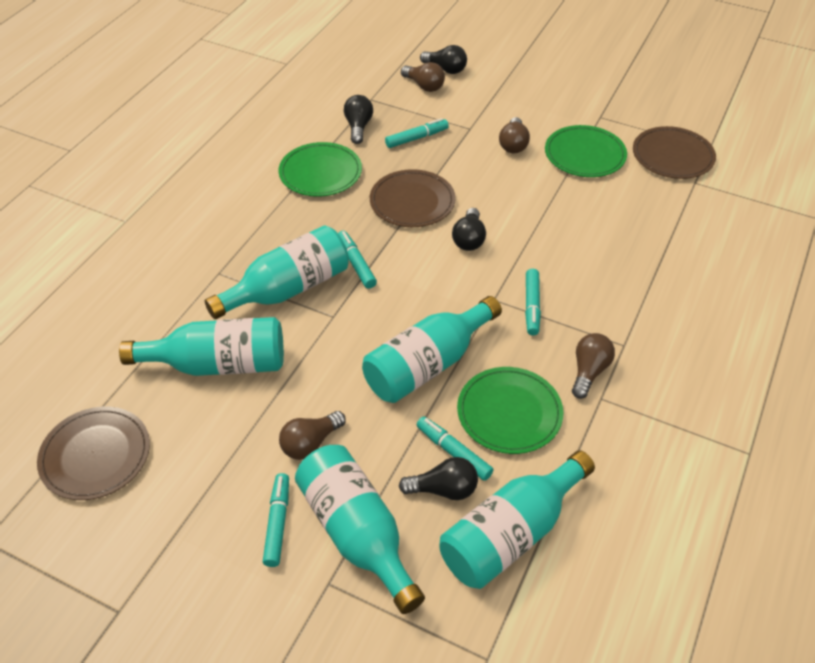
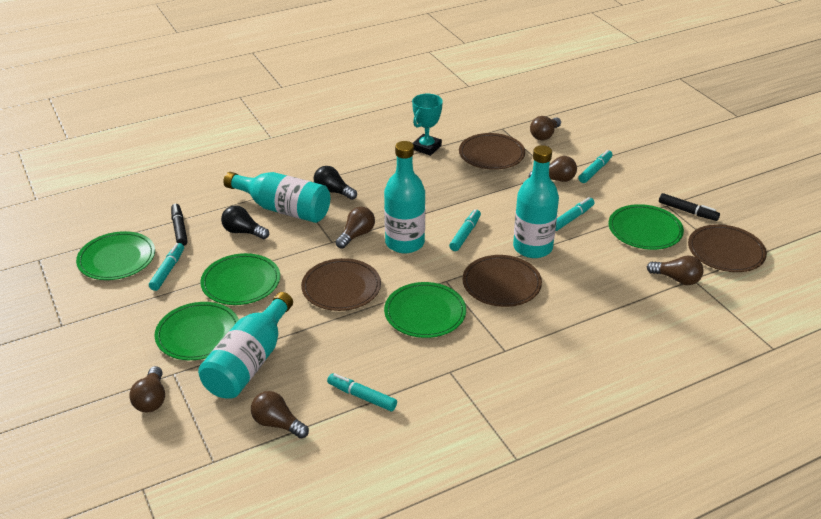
black light bulb: [344,95,373,144] [399,457,478,500] [420,45,467,74] [452,208,486,251] = 4 -> [221,205,269,239] [314,166,357,200] = 2
black marker: none = 0 -> [171,203,188,246] [659,193,720,221] = 2
brown light bulb: [279,411,346,460] [401,62,445,92] [499,117,530,153] [572,333,615,399] = 4 -> [129,366,165,412] [251,391,309,439] [335,207,375,249] [528,156,577,182] [530,116,561,140] [647,256,704,285] = 6
brown plate: [37,407,150,500] [370,169,456,227] [633,126,716,179] = 3 -> [301,258,381,311] [459,133,525,170] [462,255,542,307] [688,224,767,272] = 4
green plate: [279,142,362,197] [457,367,563,454] [545,125,627,177] = 3 -> [76,231,155,280] [155,302,239,360] [200,253,280,305] [384,282,466,338] [608,204,684,250] = 5
turquoise bottle: [119,317,284,376] [205,225,349,319] [295,445,425,614] [362,296,502,403] [439,450,595,589] = 5 -> [198,292,293,399] [223,172,330,223] [384,141,425,253] [513,145,559,258] = 4
turquoise trophy: none = 0 -> [412,94,443,156] = 1

